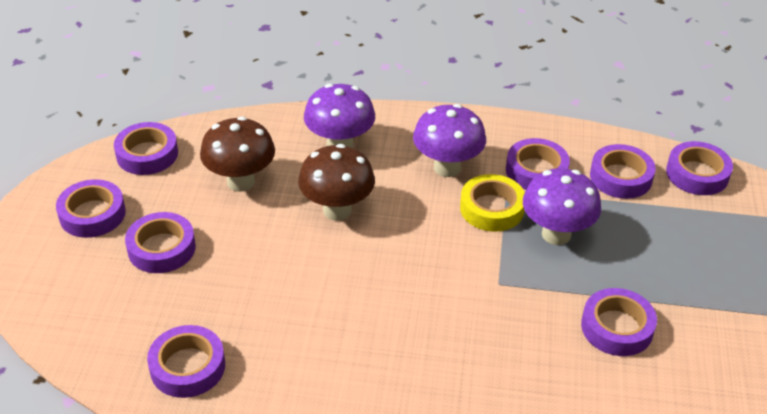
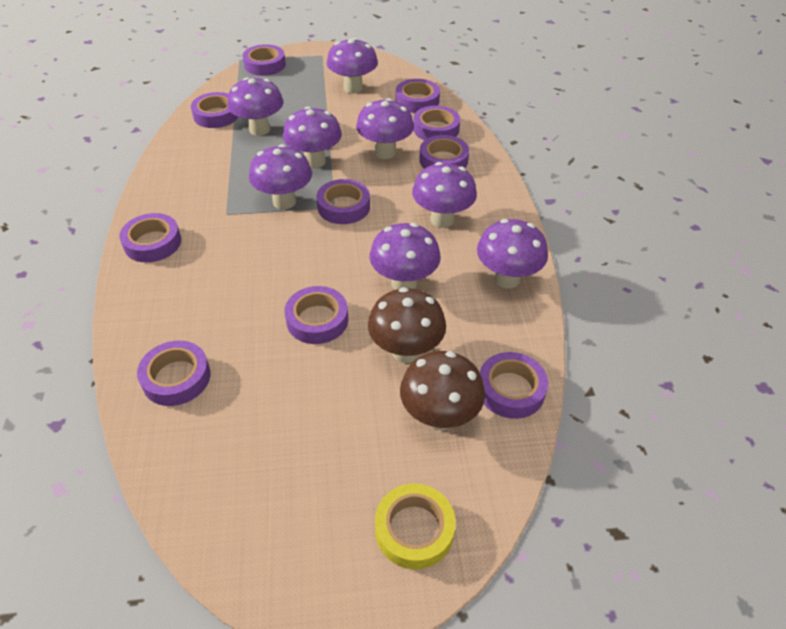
purple mushroom: [304,84,375,148] [413,104,486,177] [523,168,601,245] = 3 -> [227,77,283,136] [249,144,312,209] [283,106,342,168] [327,38,378,94] [356,98,414,159] [370,223,441,290] [412,162,477,228] [477,219,548,288] = 8
purple tape: [56,179,126,238] [114,122,178,175] [125,212,196,273] [147,325,225,398] [506,138,570,190] [581,288,657,356] [590,144,656,199] [666,141,733,195] = 8 -> [119,213,181,262] [137,341,210,406] [191,92,238,128] [243,44,286,76] [285,286,348,344] [316,179,370,224] [396,79,440,113] [413,106,460,140] [419,135,469,169] [480,352,548,419] = 10

